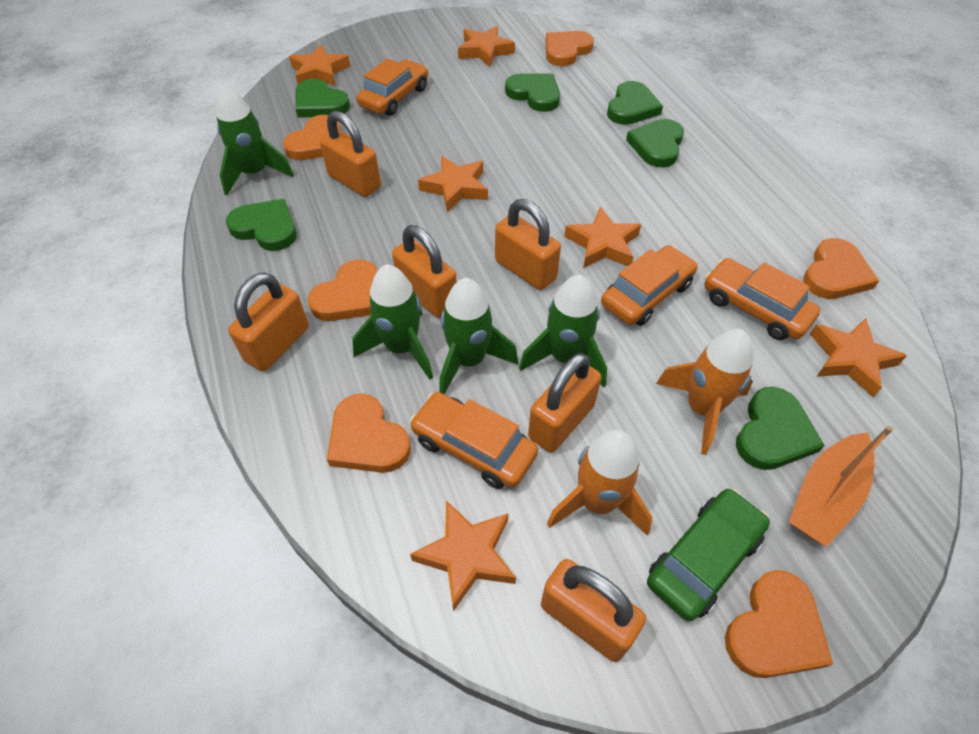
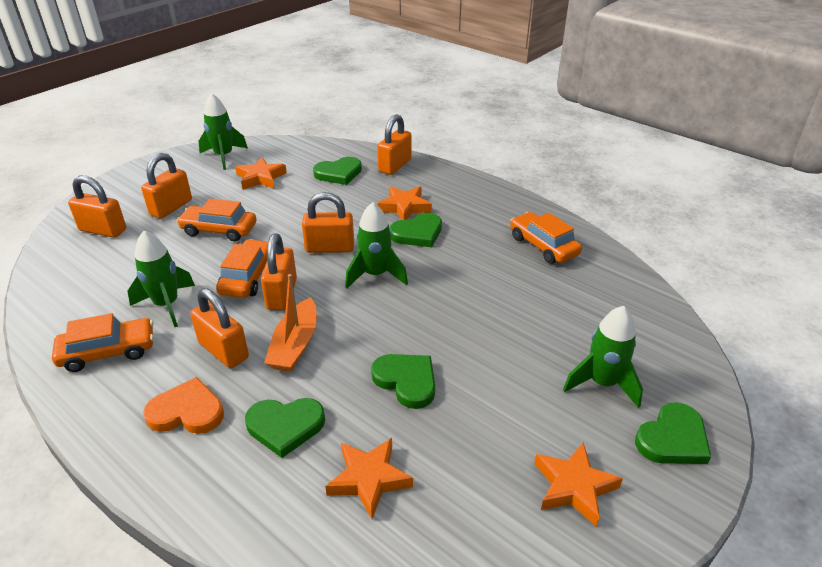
green car: [647,489,770,621] = 1 -> none = 0
green heart: [226,199,297,251] [295,79,350,117] [505,73,560,112] [607,81,663,125] [626,119,684,167] [736,387,825,470] = 6 -> [245,398,325,458] [313,157,362,185] [371,354,435,409] [390,213,442,247] [635,402,711,464] = 5
orange heart: [283,115,341,160] [308,259,377,321] [327,393,411,473] [546,31,594,66] [725,570,833,678] [803,238,879,299] = 6 -> [143,377,224,434] = 1
orange rocket: [547,430,653,536] [656,329,753,455] = 2 -> none = 0
orange star: [289,44,350,86] [410,500,516,611] [418,156,488,212] [458,26,515,67] [564,207,641,268] [810,318,907,397] = 6 -> [235,157,287,190] [325,438,413,519] [377,186,432,220] [534,442,623,527] = 4

